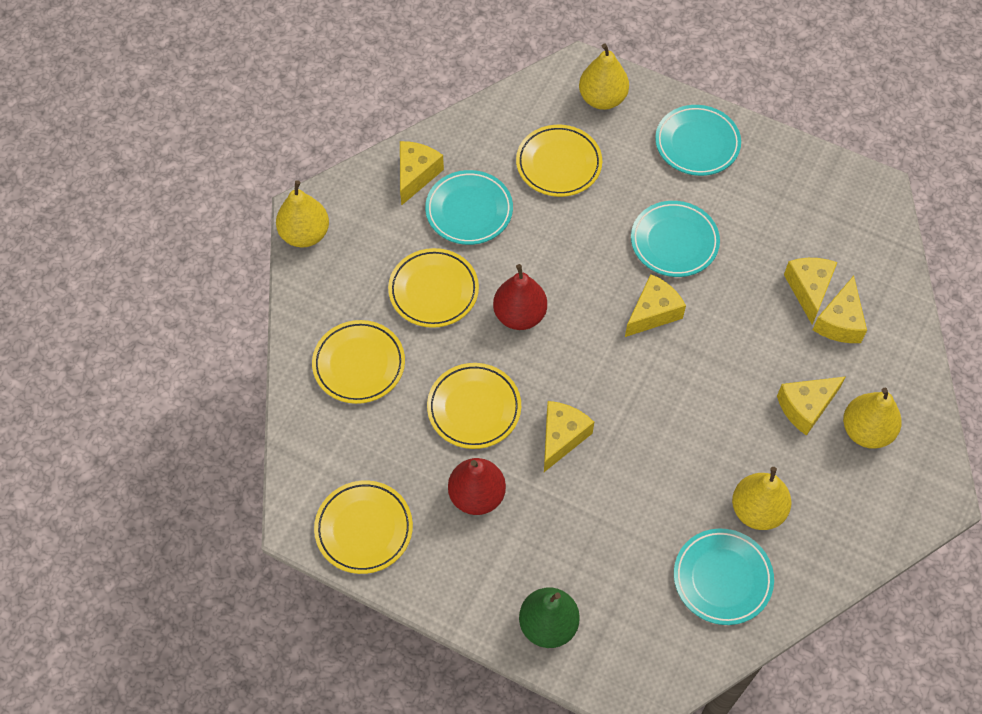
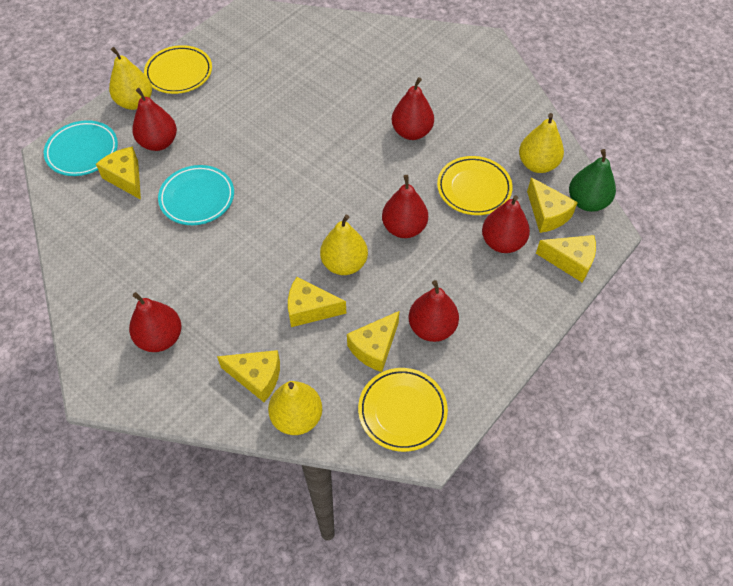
red pear: [448,458,506,515] [493,264,547,330] = 2 -> [129,292,182,352] [132,88,177,151] [382,175,428,238] [392,77,434,140] [409,280,459,342] [482,195,530,253] = 6
turquoise plate: [425,170,513,245] [631,201,720,277] [655,105,741,176] [674,529,774,625] = 4 -> [44,120,118,176] [158,165,234,225] = 2
yellow plate: [312,320,405,404] [314,480,413,574] [388,248,479,328] [427,363,521,449] [516,125,602,197] = 5 -> [144,45,212,94] [358,368,448,452] [437,156,513,215] = 3

